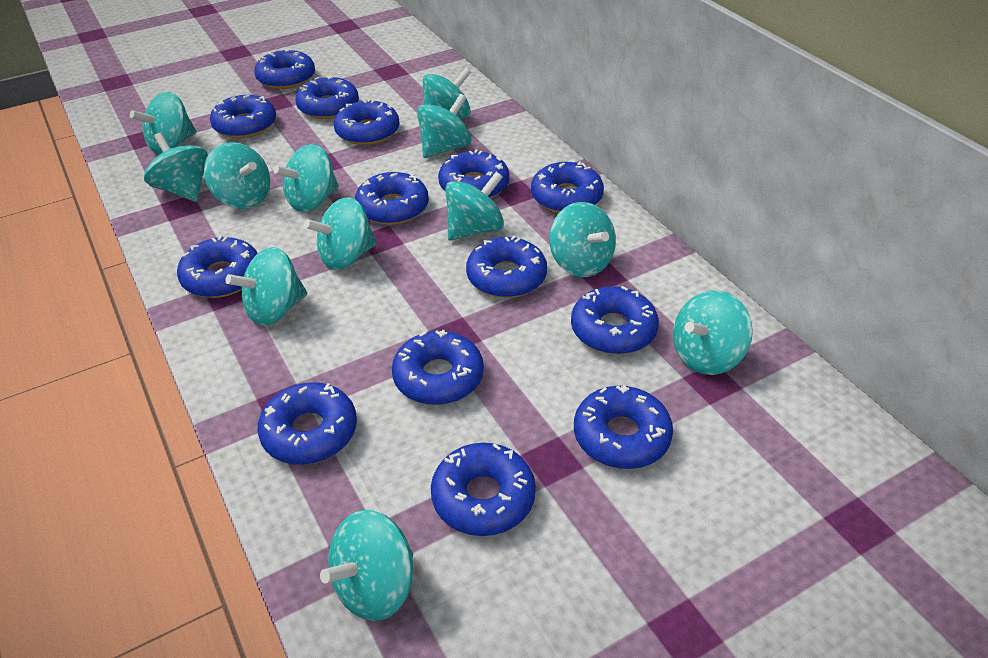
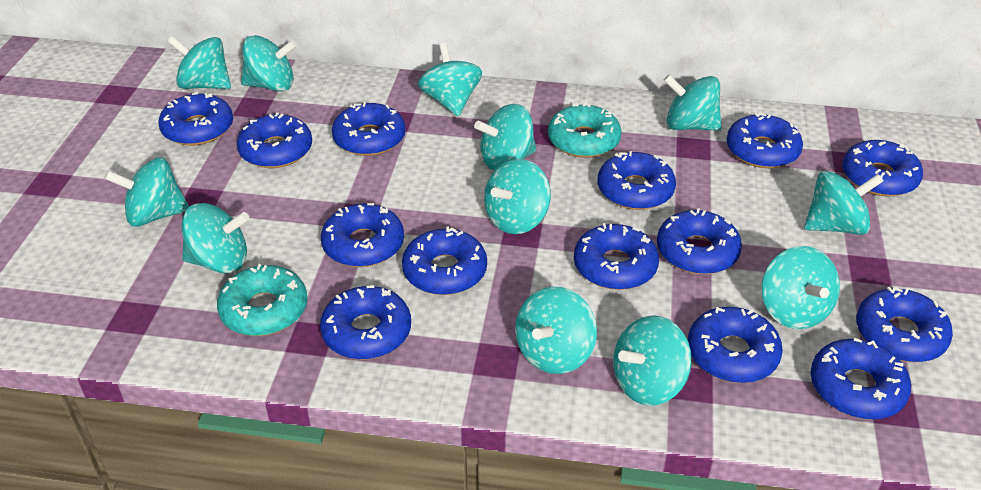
turquoise donut: none = 0 -> [217,264,307,336] [548,103,622,158] = 2

